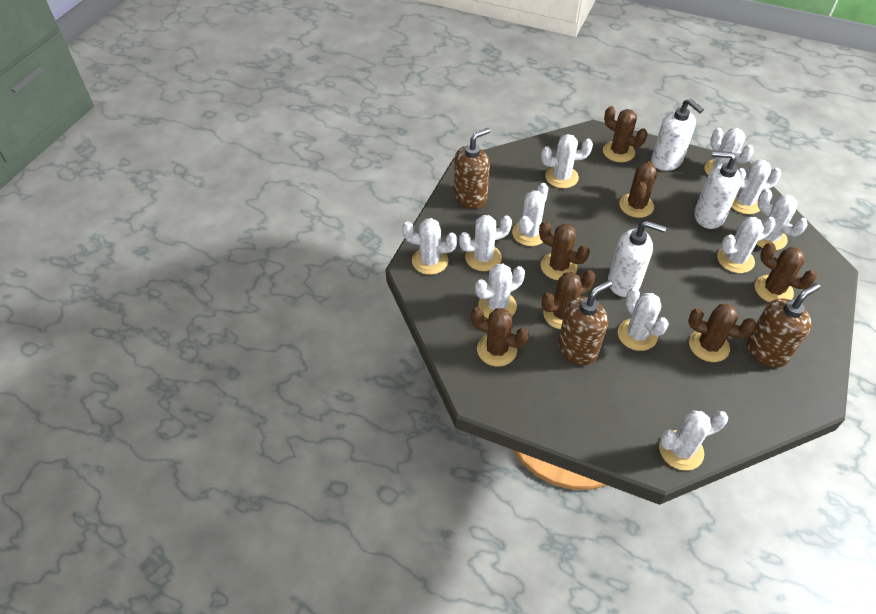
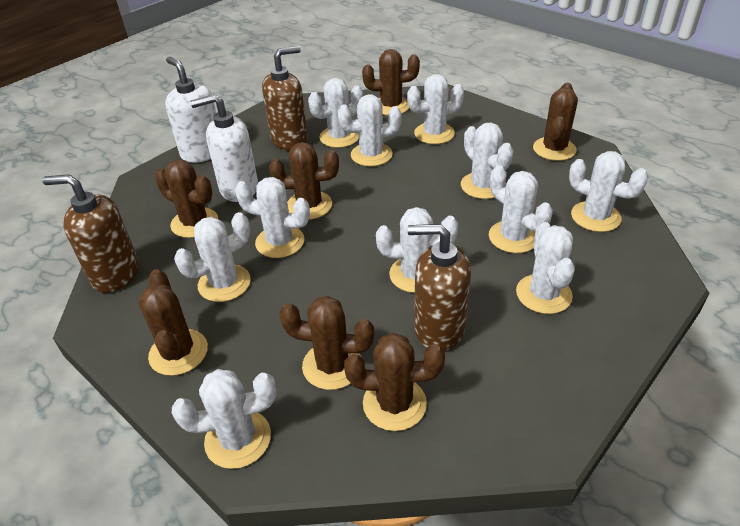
white soap dispenser: [608,221,667,297] [651,98,704,171] [694,151,741,229] = 3 -> [165,57,216,163] [190,94,258,202] = 2

